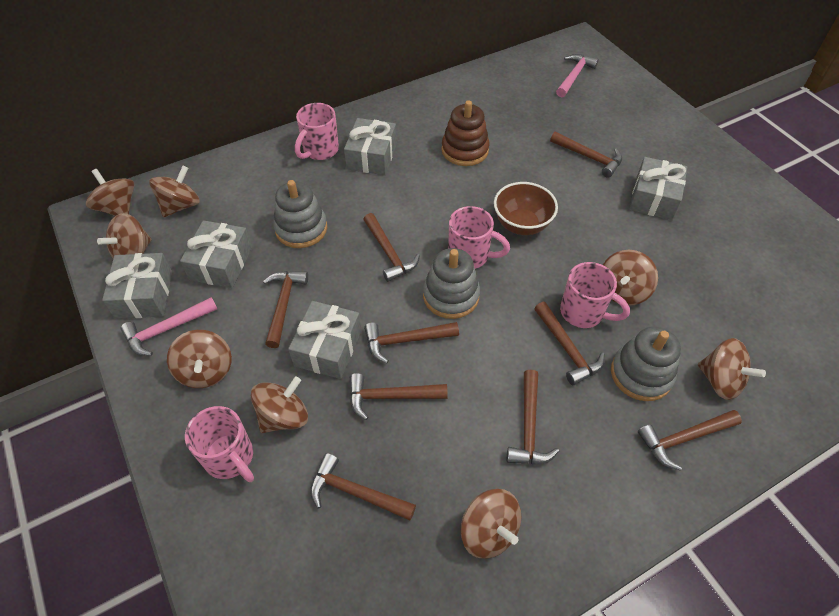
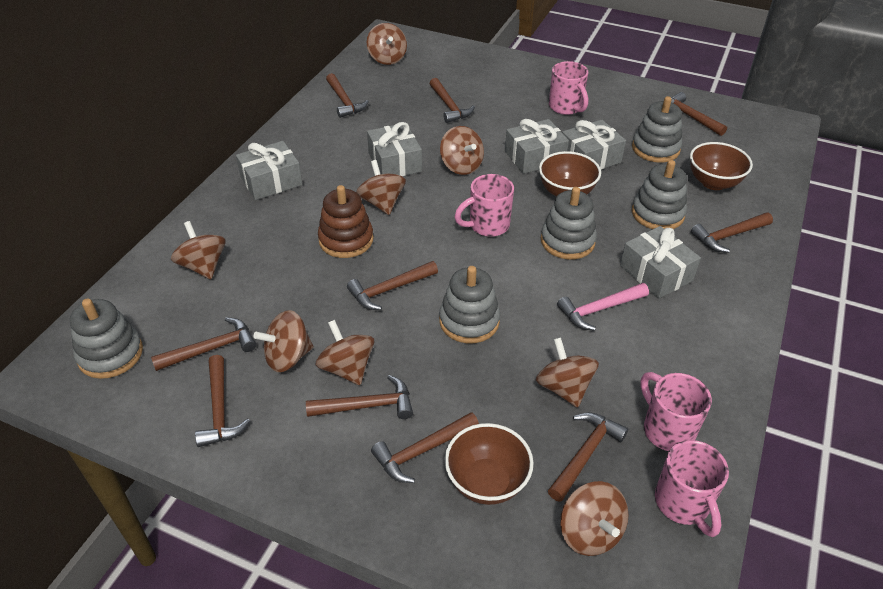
brown bowl: [494,182,558,235] = 1 -> [445,423,534,505] [539,151,601,197] [690,142,753,190] = 3
brown hammer: [263,271,308,348] [310,453,416,521] [350,373,448,420] [363,213,420,282] [364,322,459,363] [507,370,559,464] [534,302,605,385] [550,132,622,178] [638,410,742,471] = 9 -> [151,317,256,371] [195,355,250,447] [306,375,413,419] [326,73,369,118] [347,261,438,310] [371,412,479,483] [429,78,475,123] [548,412,628,502] [671,92,727,136] [691,212,773,253] = 10
grey stacking toy: [273,180,327,248] [423,248,480,319] [611,326,681,401] = 3 -> [70,298,143,379] [439,266,500,343] [541,187,597,259] [632,96,682,163] [632,160,687,229] = 5
pink hammer: [121,297,217,356] [556,54,599,97] = 2 -> [557,283,649,331] = 1

